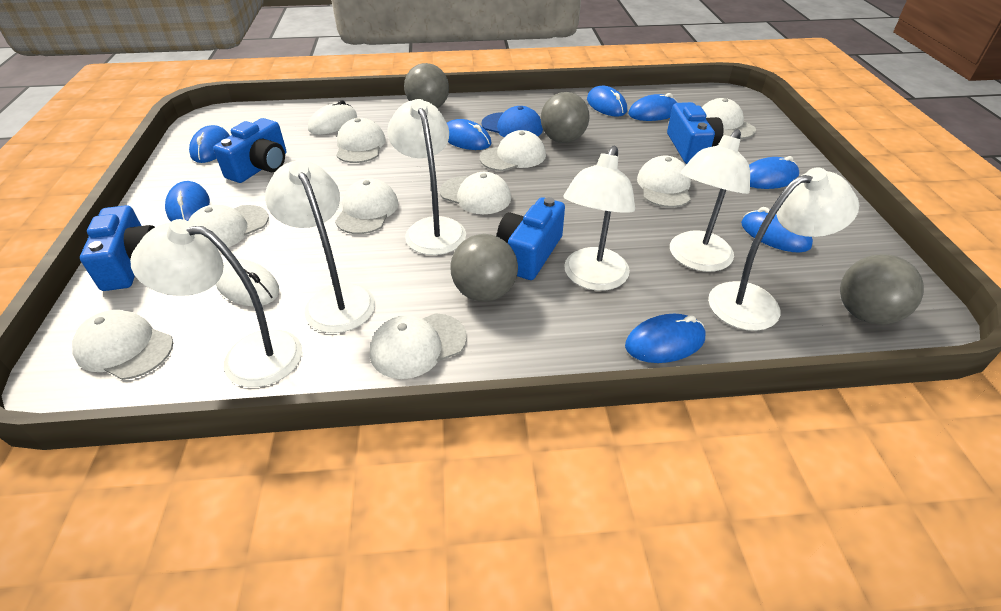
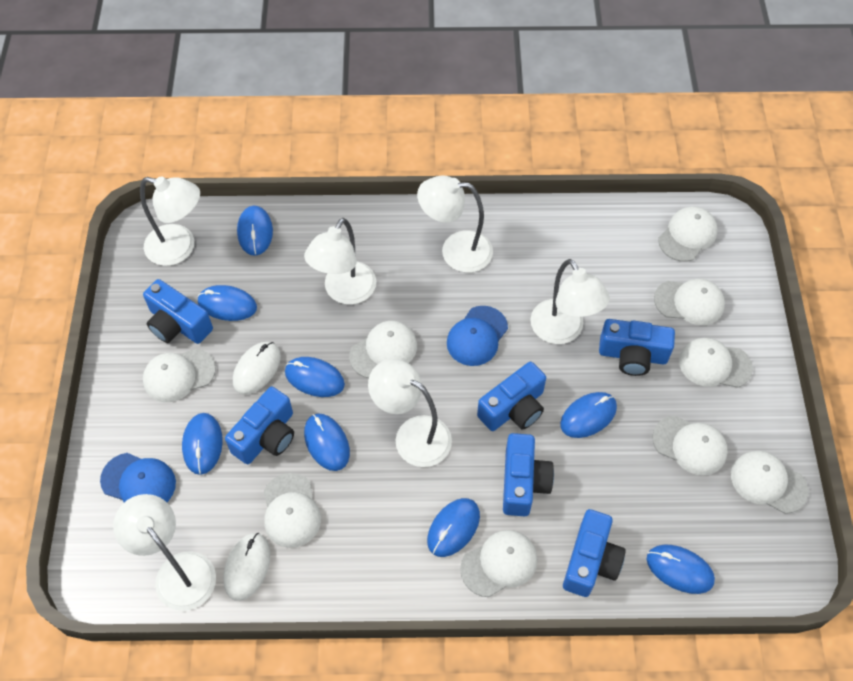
blue camera: [80,205,155,291] [213,118,286,183] [497,197,565,280] [667,102,723,164] = 4 -> [143,279,213,344] [225,387,294,464] [477,362,546,431] [503,433,554,516] [563,509,626,597] [599,319,675,376] = 6
blue cap: [481,106,543,137] = 1 -> [100,453,176,502] [447,306,508,366] = 2
grey ball: [404,63,449,108] [450,234,518,302] [541,92,590,143] [840,254,924,325] = 4 -> none = 0

